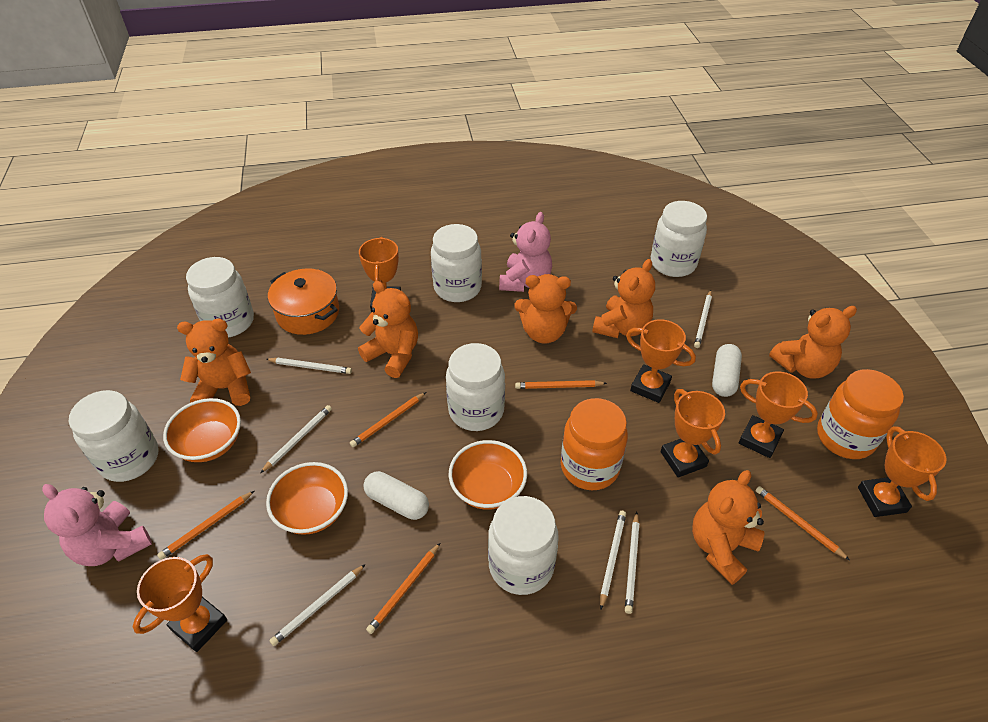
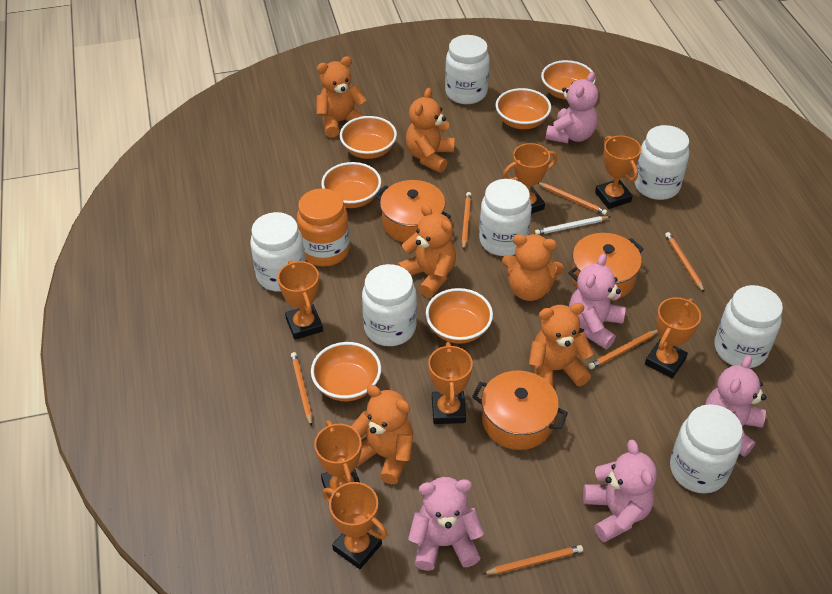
orange bowl: [163,398,241,462] [266,462,348,535] [449,440,527,510] = 3 -> [311,342,381,401] [321,162,381,208] [340,116,397,159] [426,288,493,344] [496,88,551,129] [541,60,595,100] = 6
orange jar: [561,398,628,490] [817,369,904,459] = 2 -> [297,188,350,267] = 1
orange pencil: [157,491,254,560] [350,392,426,447] [366,543,440,634] [515,380,607,389] [756,486,850,560] = 5 -> [291,352,312,427] [462,192,471,250] [483,545,583,575] [538,182,607,215] [588,330,658,369] [665,232,705,293] = 6
orange pot: [268,269,339,335] = 1 -> [375,180,451,242] [472,370,568,450] [568,233,644,300] = 3
orange trophy: [133,554,227,652] [359,237,401,313] [626,319,696,403] [661,389,725,477] [739,371,818,458] [858,426,946,517] = 6 -> [278,260,323,340] [314,420,362,497] [323,482,387,569] [428,342,473,424] [503,143,558,214] [595,136,641,209] [645,297,701,378] = 7
pink teddy bear: [42,484,152,566] [499,212,552,292] = 2 -> [408,477,485,571] [546,72,598,143] [569,253,626,349] [583,440,657,543] [705,355,766,457] = 5
white capsule: [363,471,429,520] [712,344,742,397] = 2 -> none = 0
white jar: [69,390,159,482] [186,257,254,337] [431,224,482,302] [446,343,505,431] [488,496,559,595] [651,201,707,277] = 6 -> [250,212,306,292] [362,264,417,346] [445,35,490,104] [479,179,532,256] [634,125,689,200] [670,404,743,493] [715,285,783,368] = 7
white pencil: [260,405,332,473] [266,358,352,374] [269,564,366,646] [600,511,626,610] [625,512,640,614] [694,290,712,348] = 6 -> [535,216,610,235] = 1

